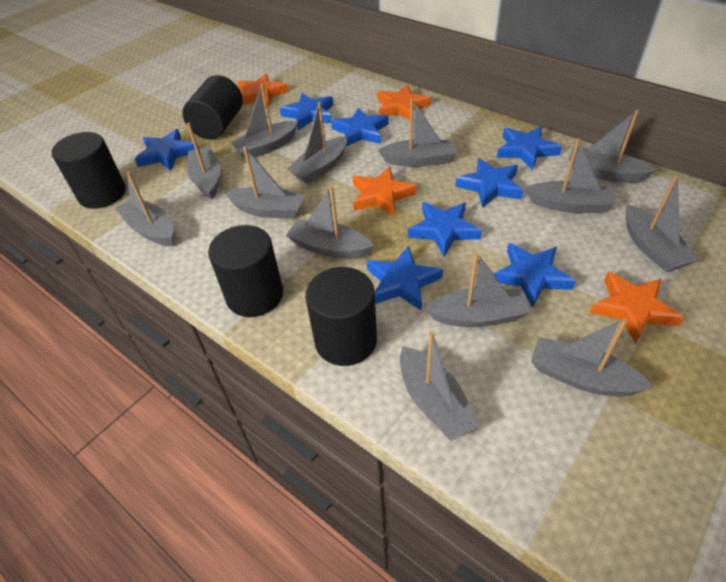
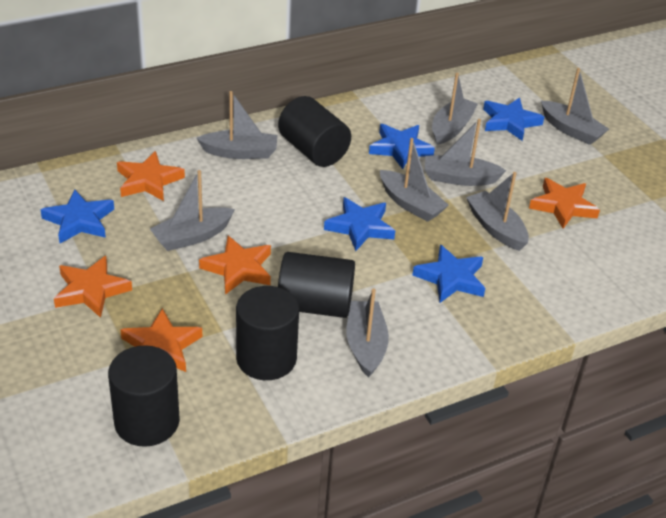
blue star: [135,129,195,171] [279,93,333,130] [331,107,389,147] [367,246,443,311] [408,202,482,257] [456,158,523,208] [493,243,576,308] [497,126,562,170] = 8 -> [40,189,114,243] [324,197,395,251] [369,124,435,169] [413,245,485,303] [483,98,544,141] = 5
grey boat: [116,171,173,246] [187,123,221,199] [225,146,305,219] [231,84,298,159] [286,186,374,259] [287,102,347,184] [378,98,456,167] [400,331,480,441] [425,252,531,327] [526,138,616,213] [531,318,653,396] [569,110,656,183] [625,174,699,272] = 13 -> [150,170,235,251] [196,91,277,159] [346,289,389,378] [380,138,449,222] [425,119,506,186] [432,73,478,145] [466,172,529,251] [541,68,609,145] = 8
orange star: [238,73,288,107] [353,167,416,217] [377,85,431,120] [590,271,684,344] = 4 -> [54,256,132,318] [117,151,185,201] [120,308,202,372] [199,236,271,295] [529,178,600,229] = 5

